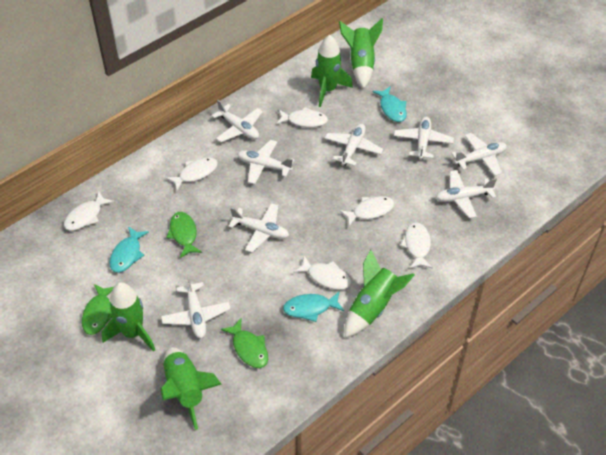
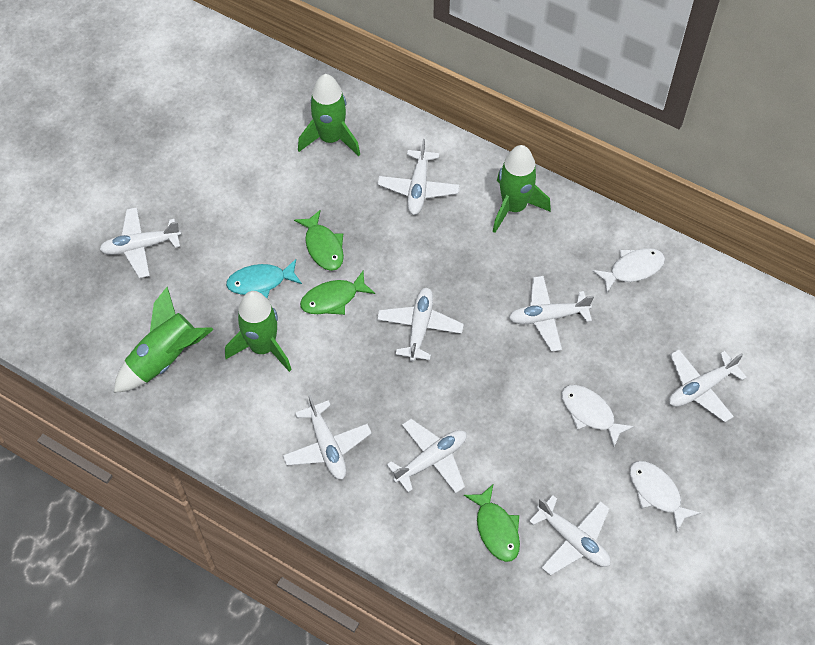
green rocket: [102,282,155,352] [160,347,222,430] [311,35,353,107] [339,18,383,89] [344,250,415,338] = 5 -> [114,287,214,393] [225,291,292,372] [298,74,360,156] [493,145,551,233] = 4
turquoise fish: [109,226,149,272] [283,292,344,322] [372,86,407,122] = 3 -> [226,259,302,299] = 1
white fish: [64,192,114,231] [166,157,218,191] [276,107,328,127] [293,256,351,290] [340,196,395,227] [400,222,433,269] = 6 -> [561,385,634,447] [592,248,665,293] [629,461,700,532] = 3

